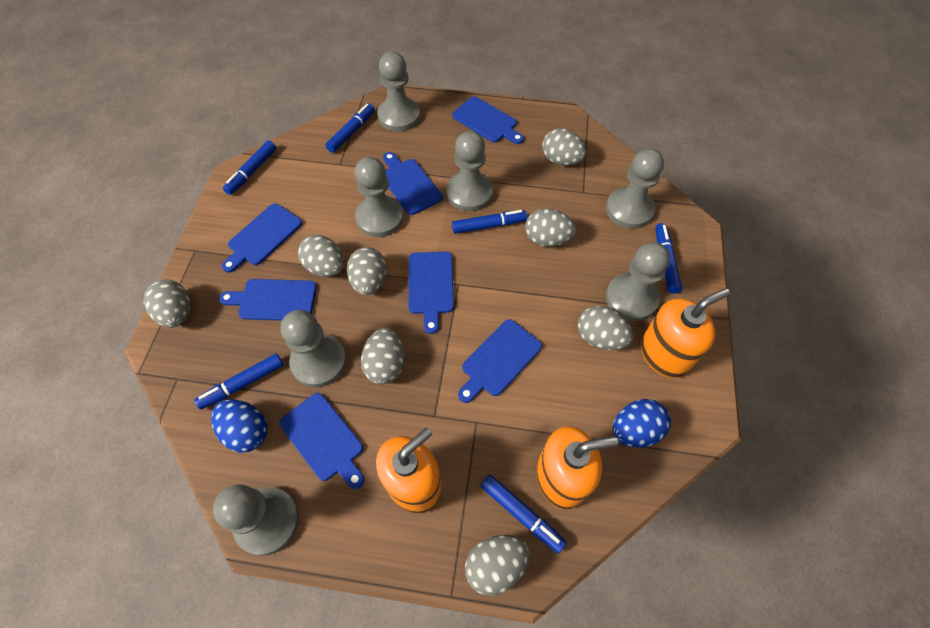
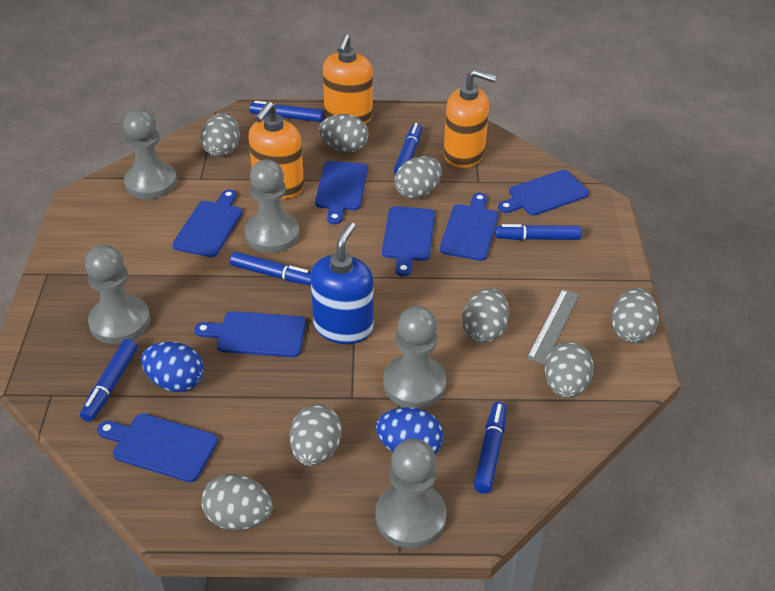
blue soap dispenser: none = 0 -> [311,222,374,344] = 1
grey pawn: [213,485,299,556] [281,310,347,388] [355,157,404,237] [377,52,420,132] [446,131,493,211] [606,148,664,229] [606,242,670,321] = 7 -> [85,244,150,344] [123,109,177,199] [244,159,300,253] [375,439,447,549] [383,306,446,409] = 5
grey ruler: none = 0 -> [527,289,579,364] = 1

